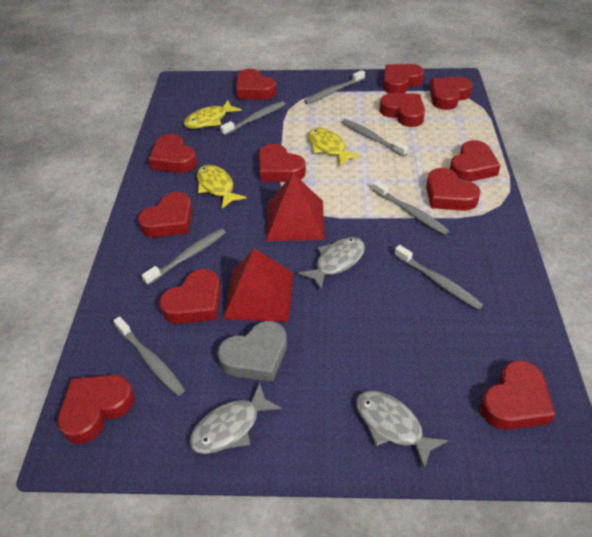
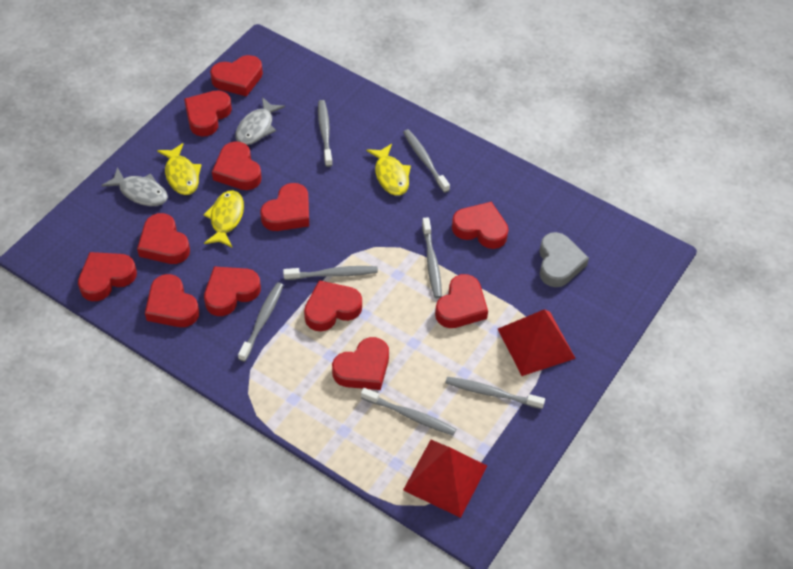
grey fish: [189,382,282,454] [298,237,365,290] [356,391,448,469] = 3 -> [101,167,168,206] [235,97,285,145] = 2

